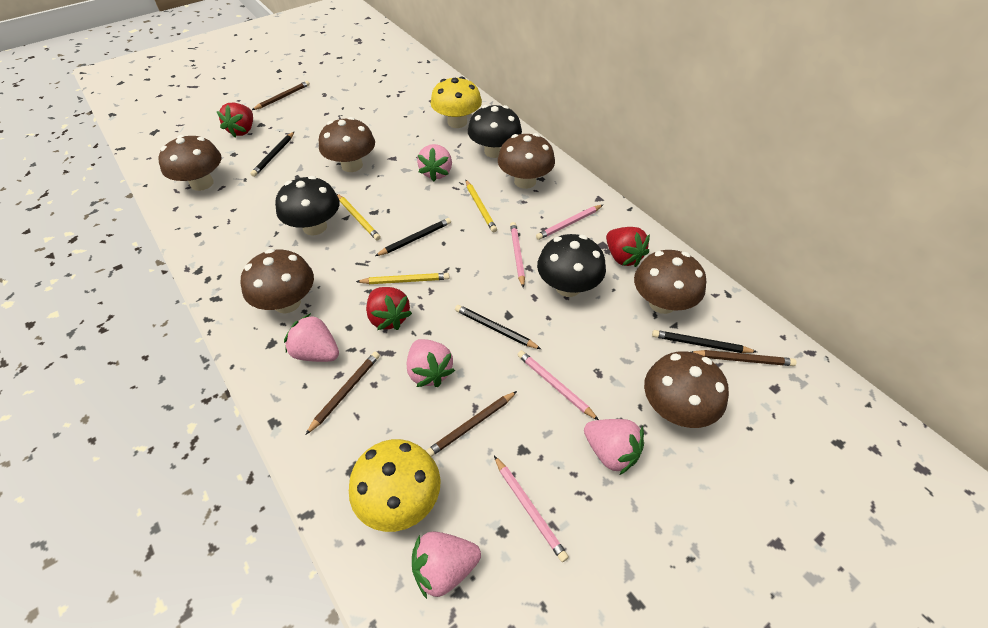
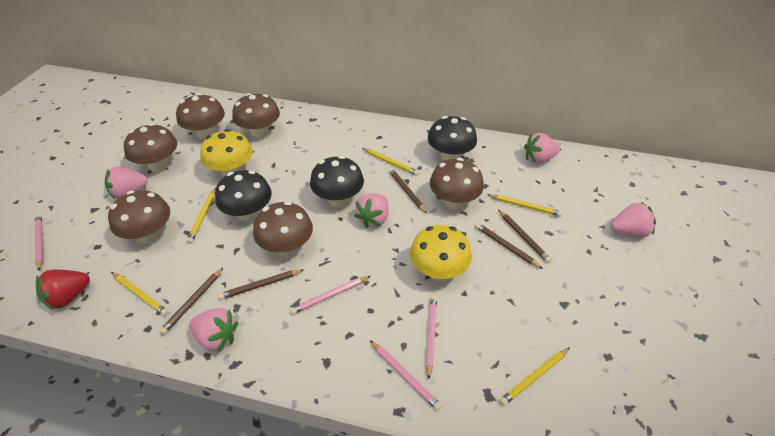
black pencil: [250,132,294,177] [375,218,451,256] [455,305,541,349] [652,330,757,353] = 4 -> none = 0
brown pencil: [252,81,310,110] [305,351,380,435] [426,391,517,457] [692,350,797,366] = 4 -> [159,267,224,335] [218,269,304,300] [388,168,427,214] [475,223,543,269] [498,209,552,263] = 5
red strawberry: [217,103,253,137] [366,287,412,330] [606,227,650,267] = 3 -> [36,270,90,310] = 1
yellow pencil: [337,194,381,241] [356,273,450,284] [466,180,497,232] = 3 -> [111,272,169,316] [186,187,216,244] [362,148,419,176] [487,194,563,217] [499,347,570,406] = 5

